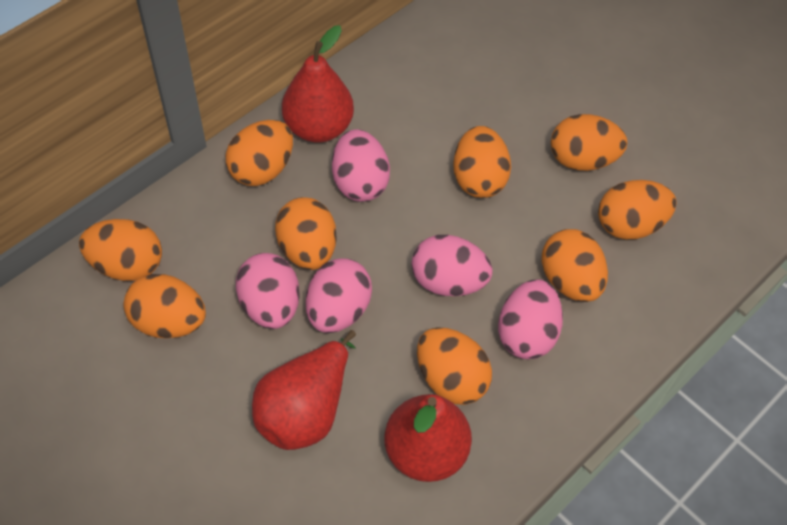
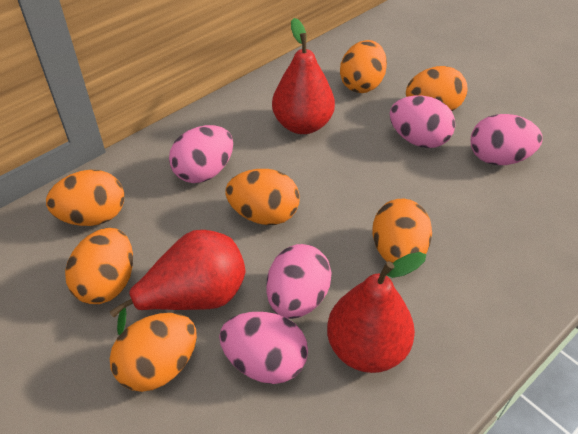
orange egg: [79,219,162,281] [124,274,206,338] [226,120,293,186] [275,197,337,270] [417,327,492,405] [453,126,511,198] [542,229,608,302] [551,114,627,171] [598,180,677,239] = 9 -> [46,170,124,226] [65,228,133,304] [110,313,197,392] [225,169,300,225] [340,40,387,93] [373,199,432,263] [406,66,467,111] = 7

